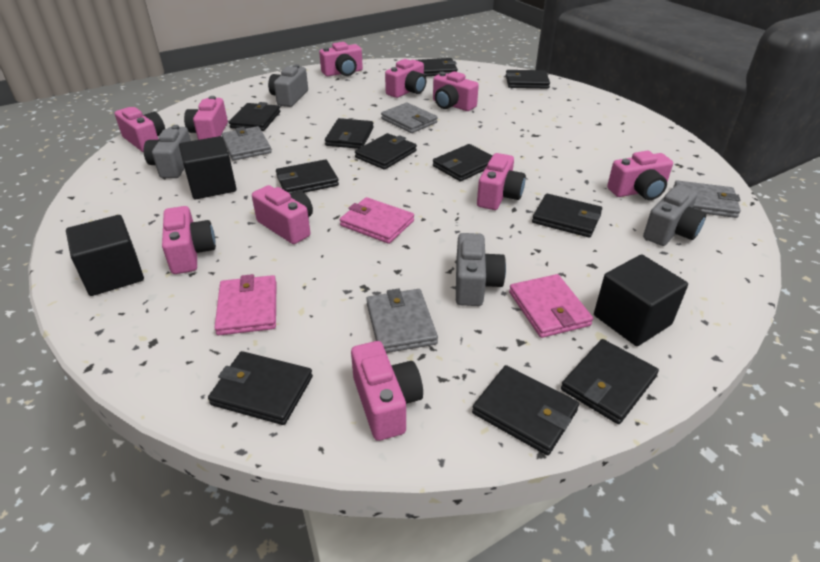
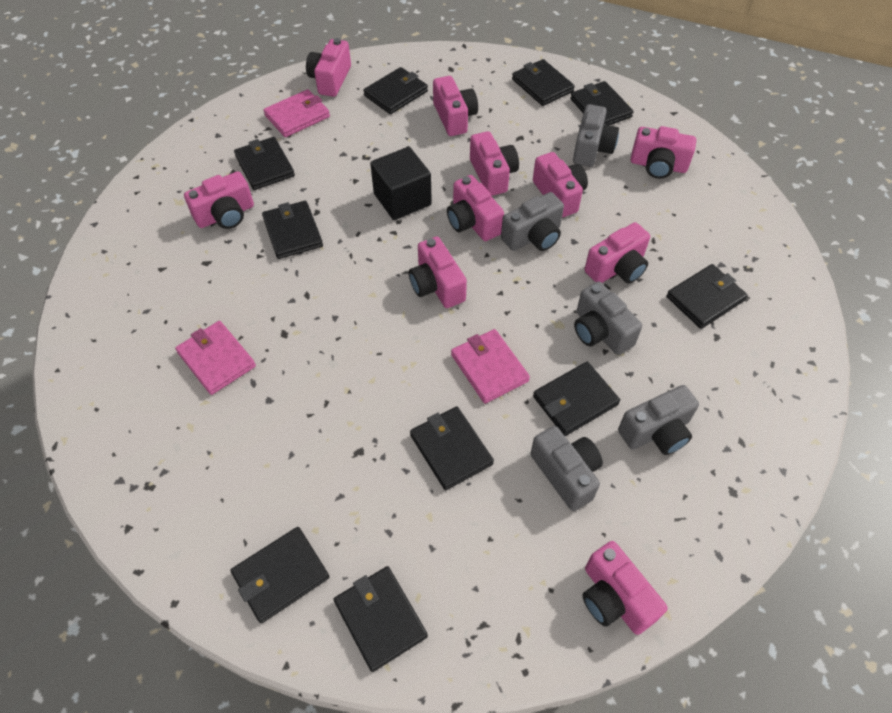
black cube: [66,215,144,296] [179,136,236,199] [594,255,688,346] = 3 -> [370,147,432,220] = 1
black wallet: [208,351,313,425] [229,102,280,131] [276,159,339,194] [325,118,374,149] [355,133,417,170] [417,58,458,76] [433,144,493,182] [472,365,579,455] [506,70,550,88] [532,194,602,238] [561,339,659,424] = 11 -> [230,527,329,623] [234,137,295,190] [262,201,323,259] [333,566,428,672] [363,67,428,114] [410,406,494,490] [512,59,575,106] [533,362,620,436] [570,81,634,125] [666,264,748,329] = 10
grey camera: [144,125,191,178] [268,64,308,107] [456,233,506,306] [643,185,706,246] = 4 -> [501,192,564,251] [531,426,603,511] [573,104,619,167] [574,281,642,355] [618,385,699,455] = 5
grey wallet: [221,126,271,161] [366,289,438,353] [381,103,438,133] [673,180,741,218] = 4 -> none = 0

